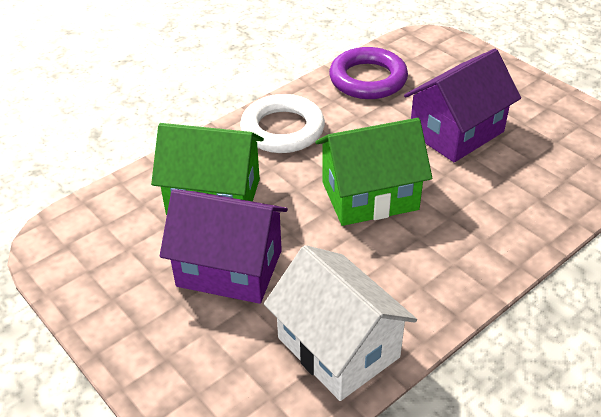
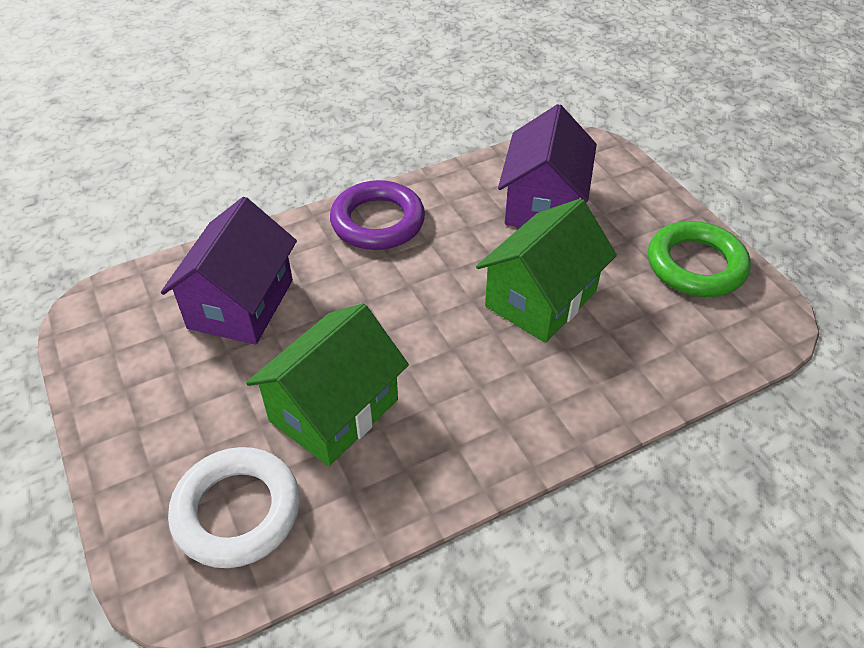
green ring: none = 0 -> [648,221,751,297] = 1
white house: [264,245,417,401] = 1 -> none = 0

